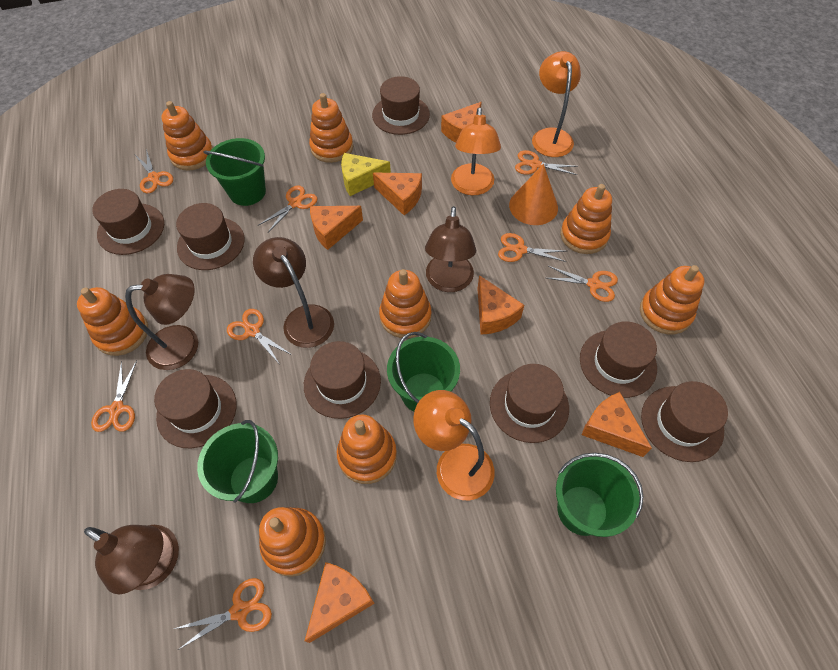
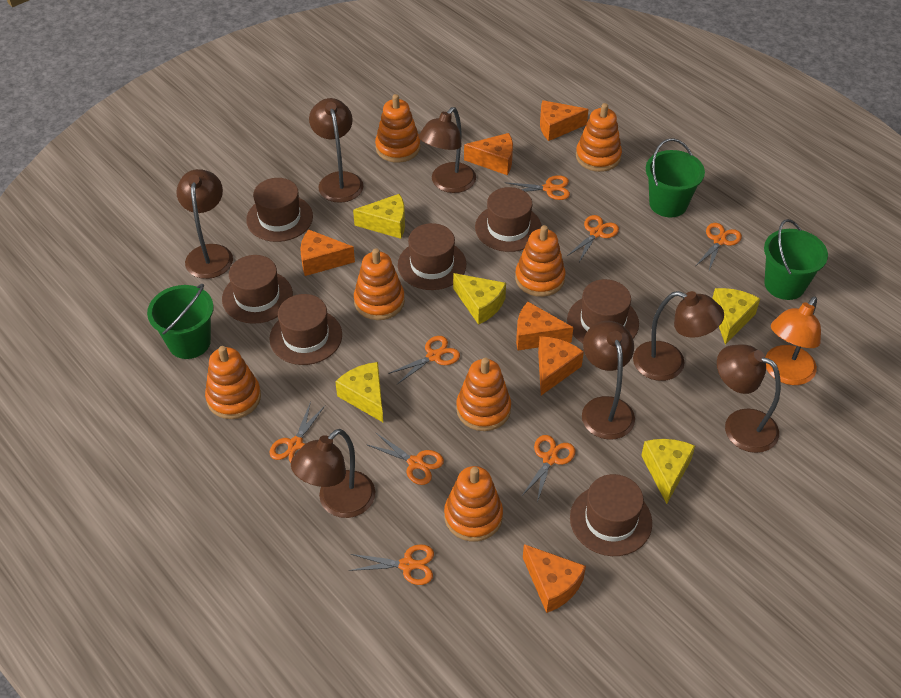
brown hat: [92,189,164,255] [154,369,237,448] [176,203,245,270] [304,341,381,419] [372,76,430,135] [490,364,569,443] [580,321,657,398] [641,381,728,462] = 8 -> [222,255,293,324] [246,178,313,242] [269,294,342,365] [398,223,466,290] [475,187,542,252] [567,279,639,343] [570,474,652,556] = 7
brown lamp: [84,525,179,594] [125,274,198,370] [253,237,334,348] [425,206,476,292] = 4 -> [176,169,233,279] [291,429,375,518] [309,98,364,203] [419,107,476,193] [582,321,635,440] [633,291,724,381] [717,344,781,453] = 7
green bucket: [197,420,278,503] [203,138,266,206] [387,332,460,412] [556,453,644,537] = 4 -> [147,283,214,359] [646,138,705,217] [764,219,828,300] = 3
orange cone: [509,164,558,225] = 1 -> none = 0
orange lamp: [413,390,495,500] [451,107,501,195] [532,51,581,157] = 3 -> [765,297,821,385] = 1
orange stacking toy: [77,287,148,356] [161,101,213,171] [259,507,326,577] [309,93,353,163] [337,414,397,484] [379,269,431,338] [560,184,612,254] [640,265,704,335] = 8 -> [205,346,261,419] [354,248,405,320] [375,94,420,163] [444,466,503,542] [456,358,511,431] [515,225,565,297] [576,103,622,172] = 7
yellow cheese: [341,153,391,196] = 1 -> [335,362,383,422] [353,194,405,239] [453,273,506,325] [641,439,695,504] [712,288,760,345] = 5

